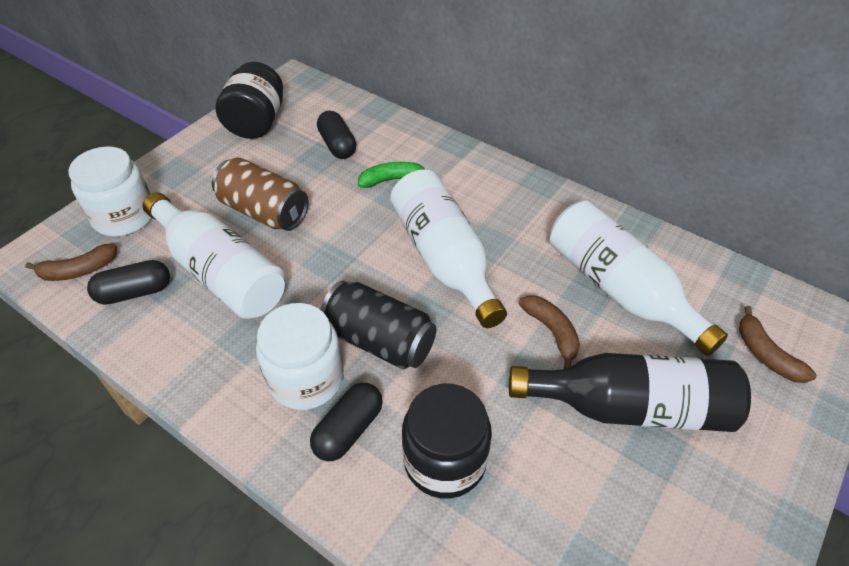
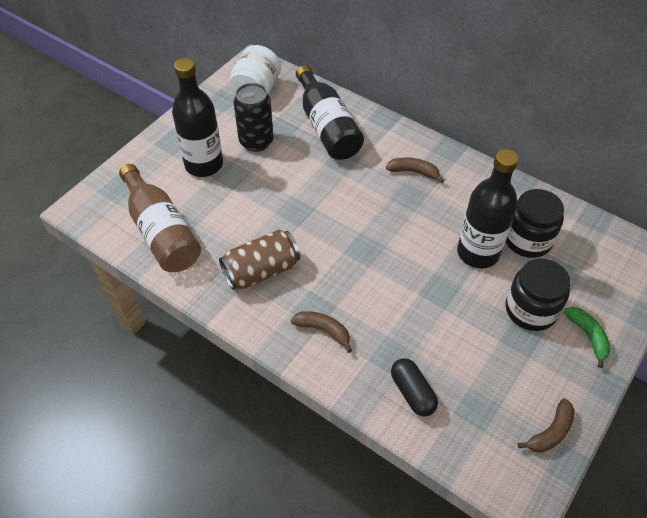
black bottle: [509,353,751,432] = 1 -> [172,58,223,177] [296,65,364,160] [457,149,519,269] = 3
black capsule: [87,260,170,305] [310,383,383,461] [317,111,356,159] = 3 -> [391,358,438,416] = 1
brown bottle: none = 0 -> [119,164,201,272] = 1
white bottle: [143,192,286,319] [390,170,507,328] [550,201,728,356] = 3 -> none = 0
white jar: [68,146,152,237] [256,303,344,410] = 2 -> [229,45,281,96] = 1

